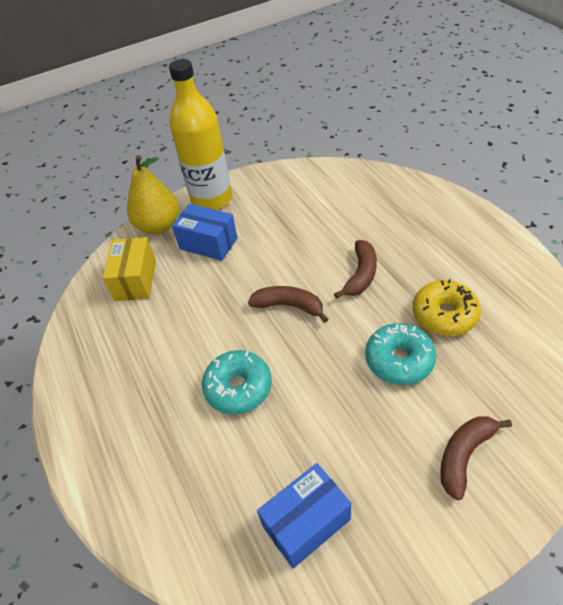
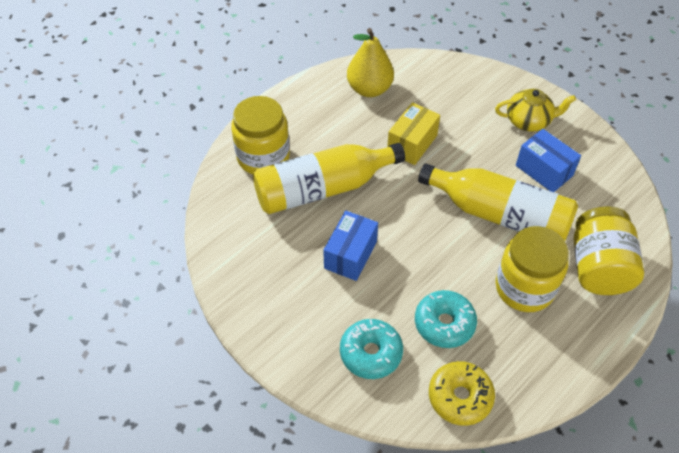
brown banana: [248,286,328,323] [334,240,377,299] [440,416,512,500] = 3 -> none = 0
yellow bottle: [169,59,232,210] = 1 -> [253,143,405,214] [418,163,578,241] = 2
yellow jar: none = 0 -> [231,96,290,174] [495,226,569,312] [574,206,644,295] = 3
yellow teapot: none = 0 -> [495,89,576,132] = 1

